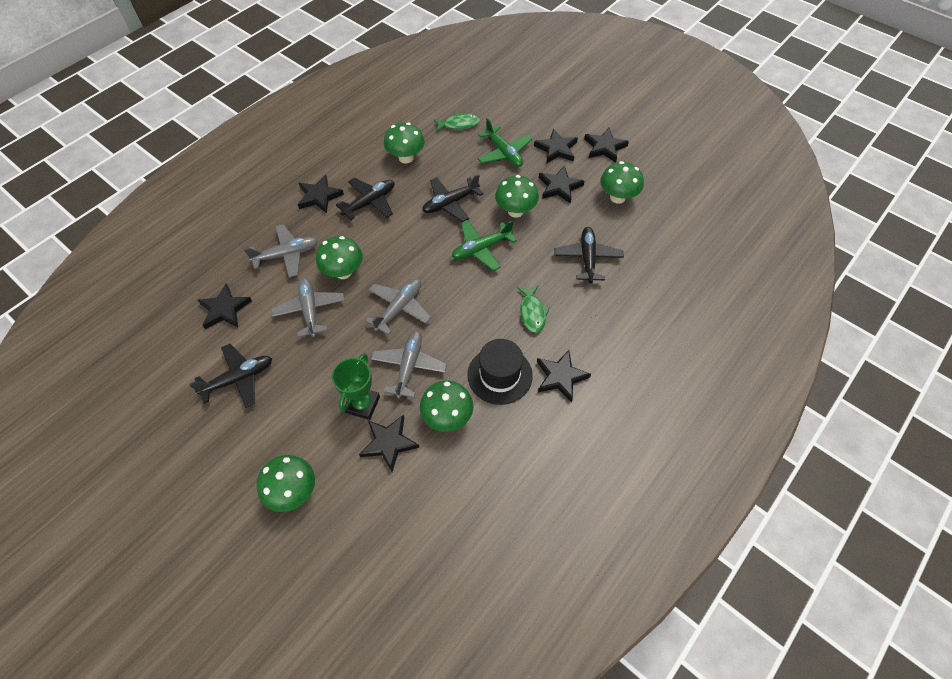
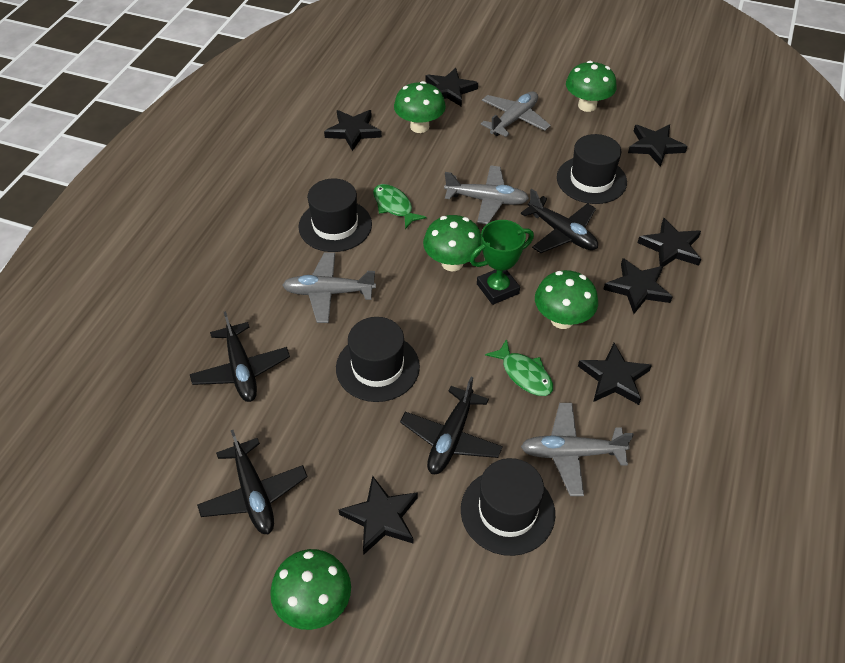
black hat: [467,339,533,405] = 1 -> [298,179,372,252] [336,317,420,402] [461,458,555,556] [557,134,627,204] = 4
green mushroom: [257,455,315,512] [316,236,363,279] [384,123,425,163] [420,380,473,432] [495,175,539,218] [600,161,644,204] = 6 -> [270,549,351,630] [394,81,446,133] [423,215,481,271] [535,270,598,329] [566,61,617,112] = 5
green plane: [452,220,517,271] [477,118,532,167] = 2 -> none = 0

